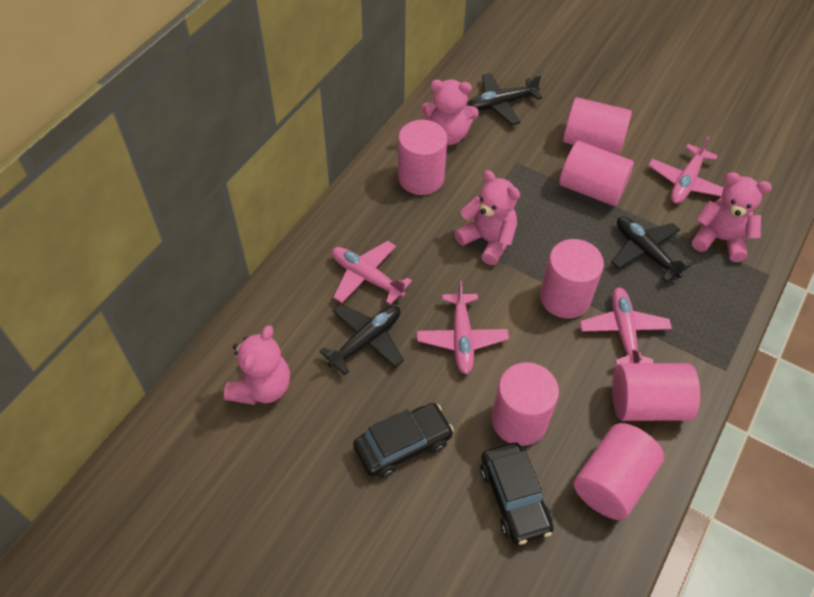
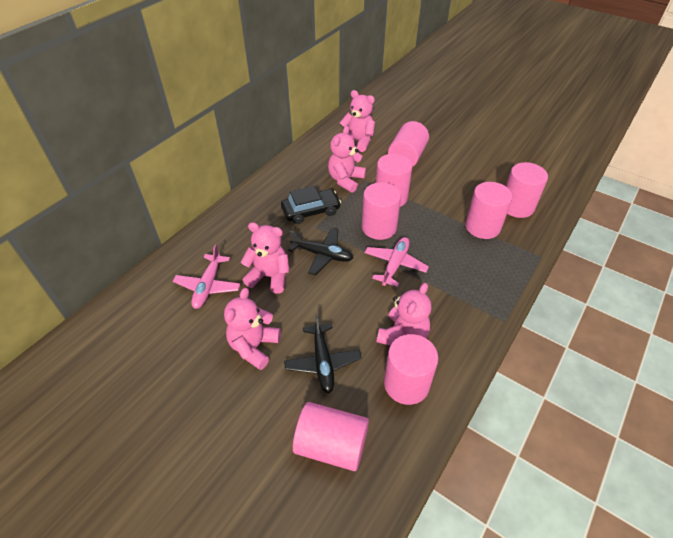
black car: [353,403,454,478] [480,443,553,545] = 2 -> [281,186,341,224] = 1
black plane: [319,304,404,375] [467,73,542,125] [612,217,691,282] = 3 -> [284,314,361,393] [288,228,353,275] = 2
pink plane: [332,241,412,305] [417,281,509,374] [580,287,672,366] [648,136,724,204] = 4 -> [173,244,241,309] [364,237,429,287] = 2
pink teddy bear: [224,325,290,405] [421,79,479,145] [454,170,520,265] [692,172,772,262] = 4 -> [224,288,281,370] [241,222,289,294] [328,126,366,193] [340,90,375,152] [377,283,431,346] = 5

